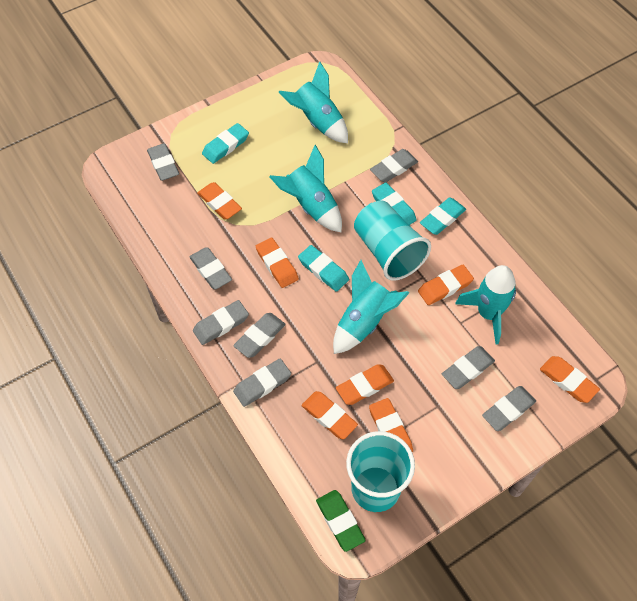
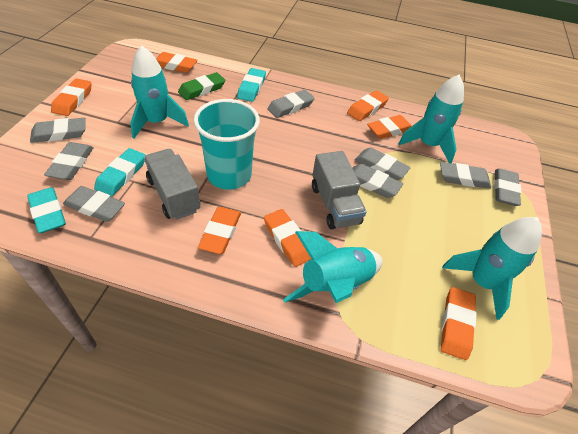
grey truck: none = 0 -> [144,149,200,220] [312,151,367,229] = 2
turquoise cup: [346,431,415,512] [354,201,431,281] = 2 -> [193,99,260,189] = 1
turquoise eraser: [202,123,249,164] [298,245,349,292] [372,182,416,225] [420,197,466,235] = 4 -> [27,187,66,233] [94,148,146,197] [237,68,266,102] = 3

